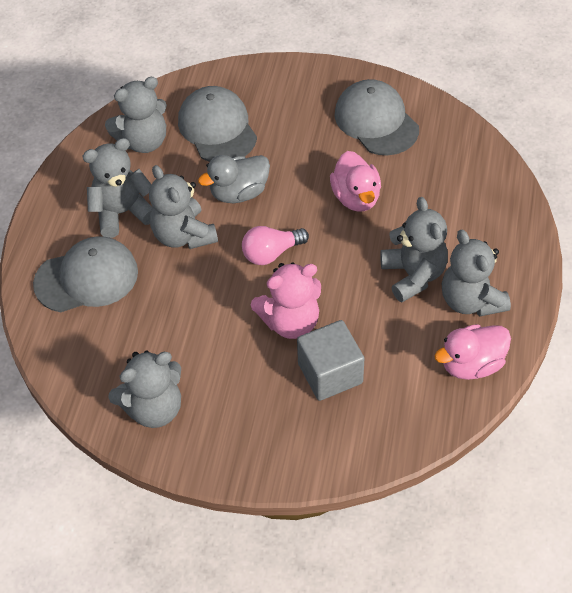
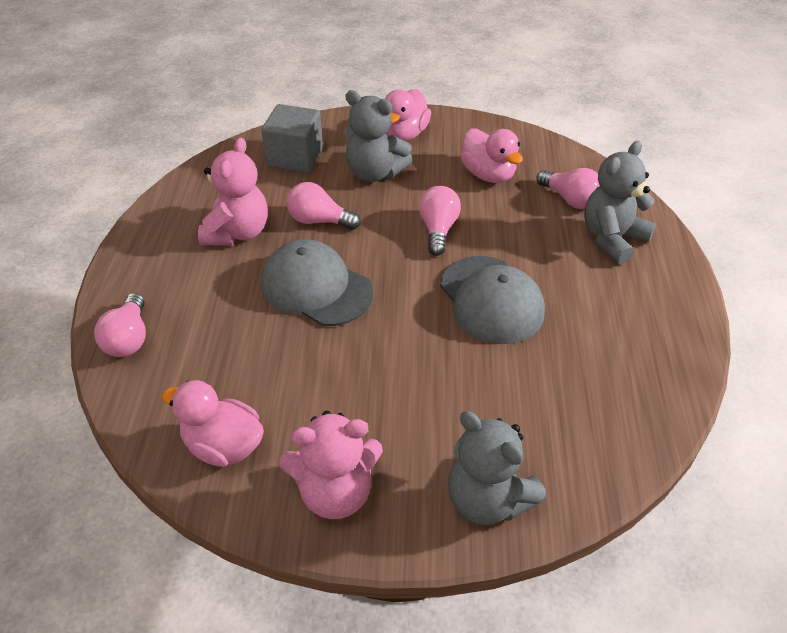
grey cap: [33,236,138,312] [178,86,257,162] [335,79,419,155] = 3 -> [261,239,373,326] [440,256,545,344] = 2
grey duck: [198,155,270,203] = 1 -> none = 0
grey teddy bear: [83,138,153,238] [105,77,167,153] [108,351,181,428] [149,165,218,249] [380,197,448,302] [442,230,511,317] = 6 -> [345,90,413,182] [448,411,546,525] [584,141,656,264] = 3
pink duck: [330,151,381,212] [434,324,511,380] = 2 -> [162,380,264,467] [385,89,431,141] [461,128,523,183] = 3
pink light bulb: [242,226,309,265] = 1 -> [94,293,146,357] [287,182,361,230] [419,186,461,256] [536,168,600,209] = 4
pink teddy bear: [251,263,321,339] = 1 -> [198,138,268,245] [279,411,383,519] = 2

